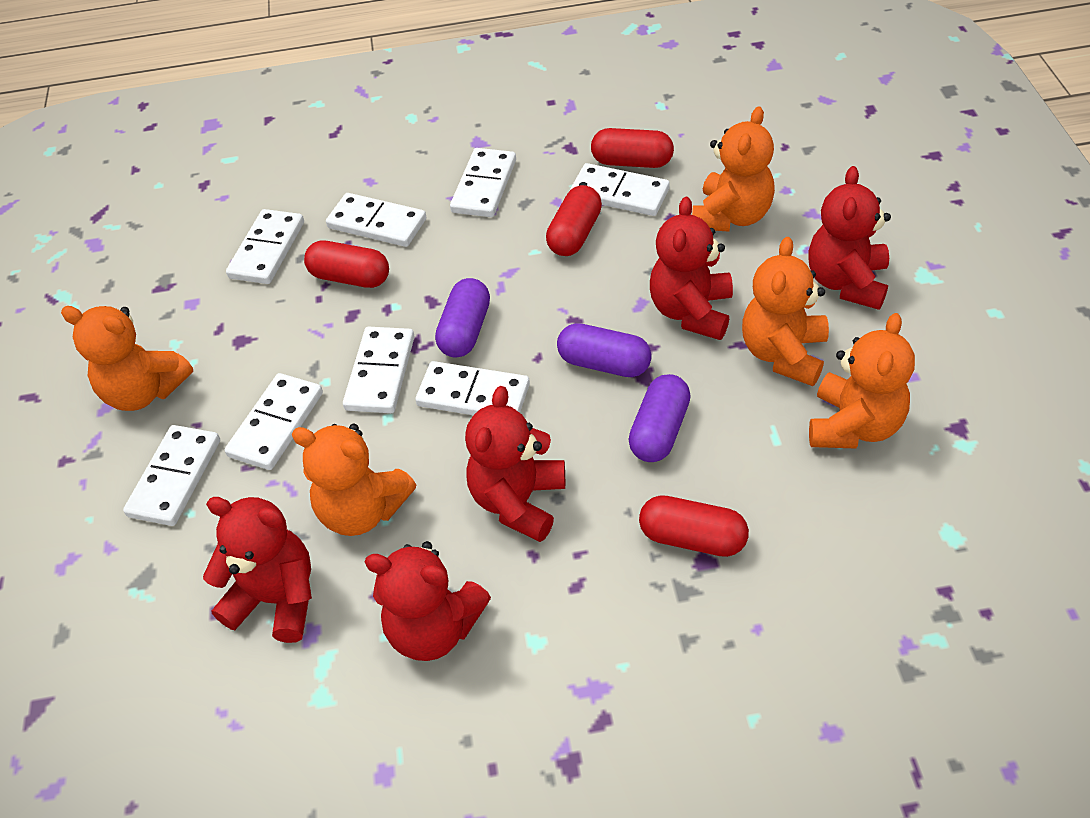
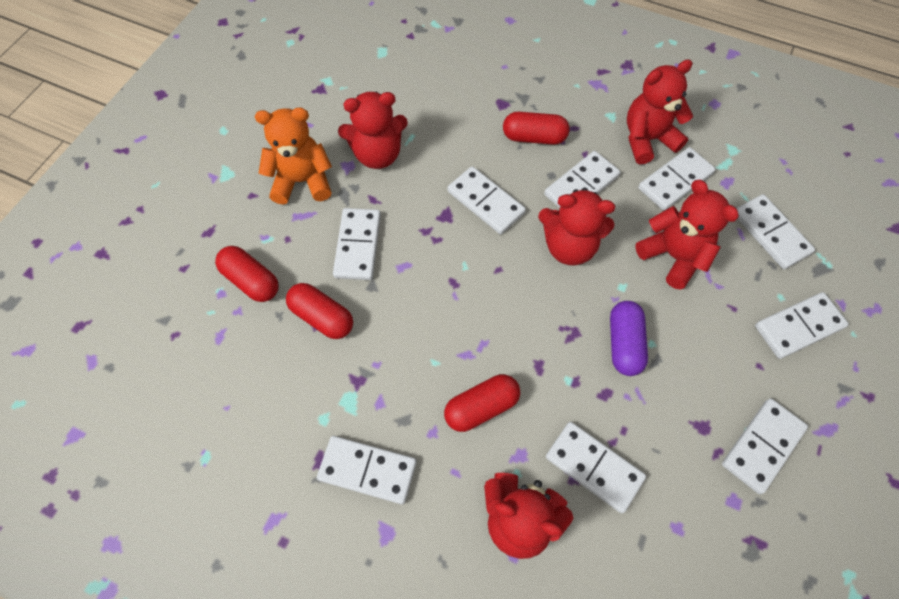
orange teddy bear: [61,306,193,411] [292,424,416,536] [692,106,775,232] [742,237,829,386] [809,313,915,449] = 5 -> [255,107,332,205] = 1
purple capsule: [435,278,490,357] [557,323,652,377] [628,374,691,462] = 3 -> [610,301,648,376] = 1
white domino: [123,425,220,526] [225,373,323,470] [226,209,304,284] [326,193,426,247] [343,327,415,413] [415,361,530,415] [450,148,516,217] [570,163,670,216] = 8 -> [317,436,417,504] [333,208,381,280] [447,166,526,234] [544,151,620,208] [546,422,646,513] [638,147,716,211] [722,399,808,494] [736,194,815,269] [755,292,849,359] = 9

